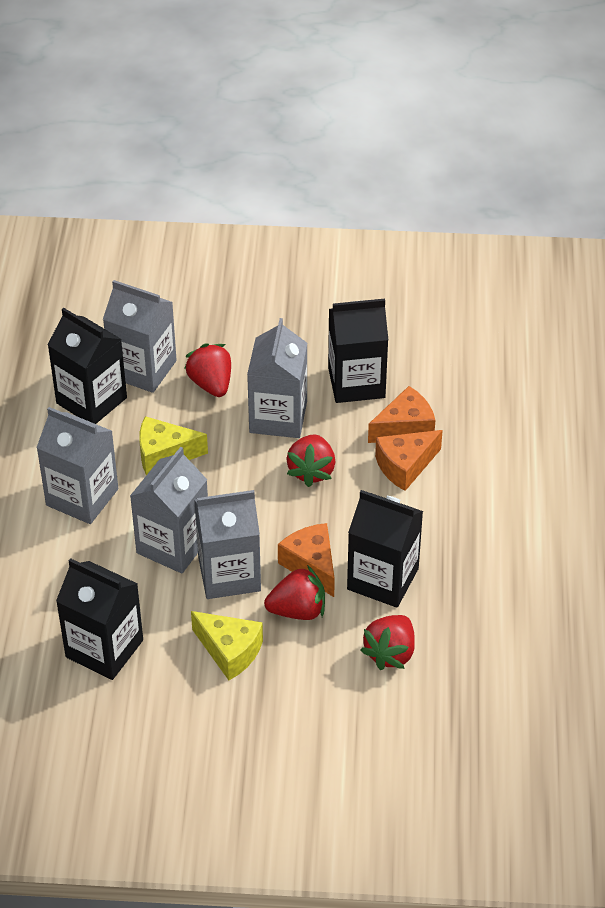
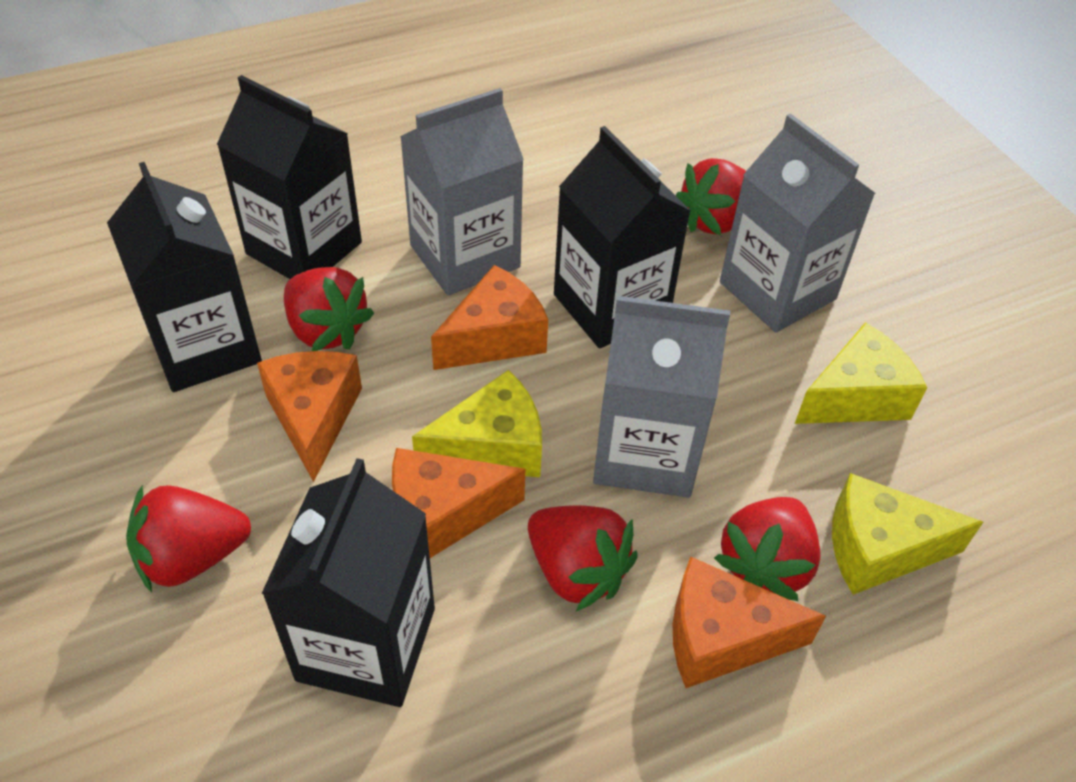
grey carton: [36,407,118,524] [103,280,176,393] [130,447,208,573] [194,490,261,599] [247,318,307,438] = 5 -> [400,88,524,296] [593,296,730,498] [720,113,875,332] = 3
orange cheese: [278,523,335,597] [368,386,435,443] [375,430,443,491] = 3 -> [257,351,362,482] [392,448,525,558] [431,265,548,370] [673,556,826,688] = 4
red strawberry: [184,343,231,397] [264,565,325,620] [286,435,335,487] [360,615,415,670] = 4 -> [126,485,251,592] [284,267,374,351] [528,505,638,611] [675,158,746,235] [714,497,821,601] = 5
yellow cheese: [139,416,208,475] [191,611,263,680] = 2 -> [412,370,542,477] [795,322,927,424] [832,473,983,595] = 3

